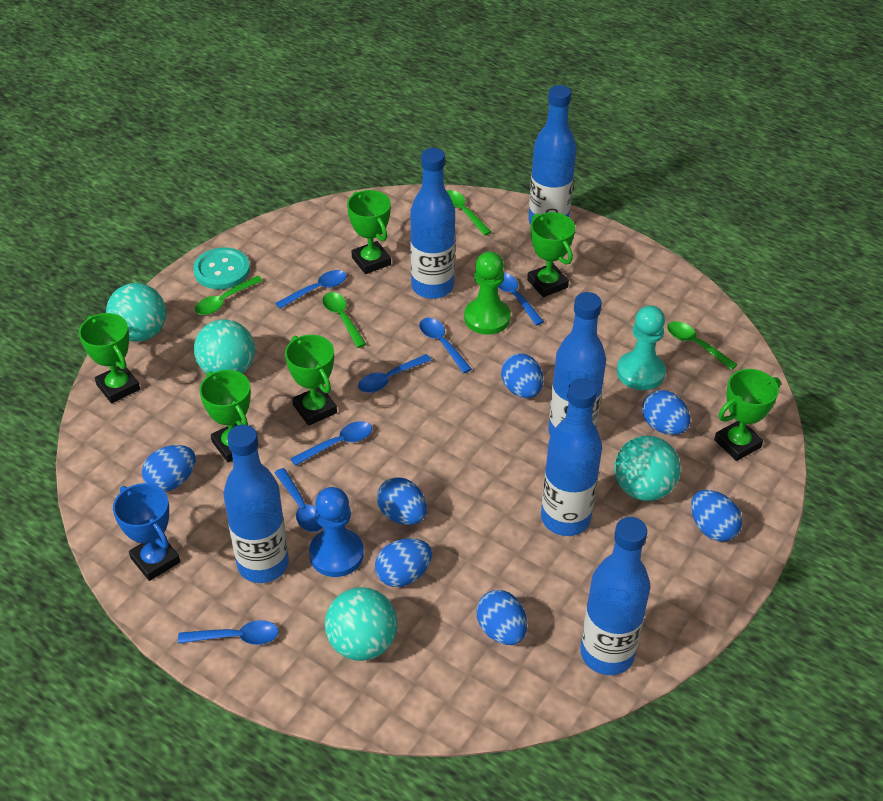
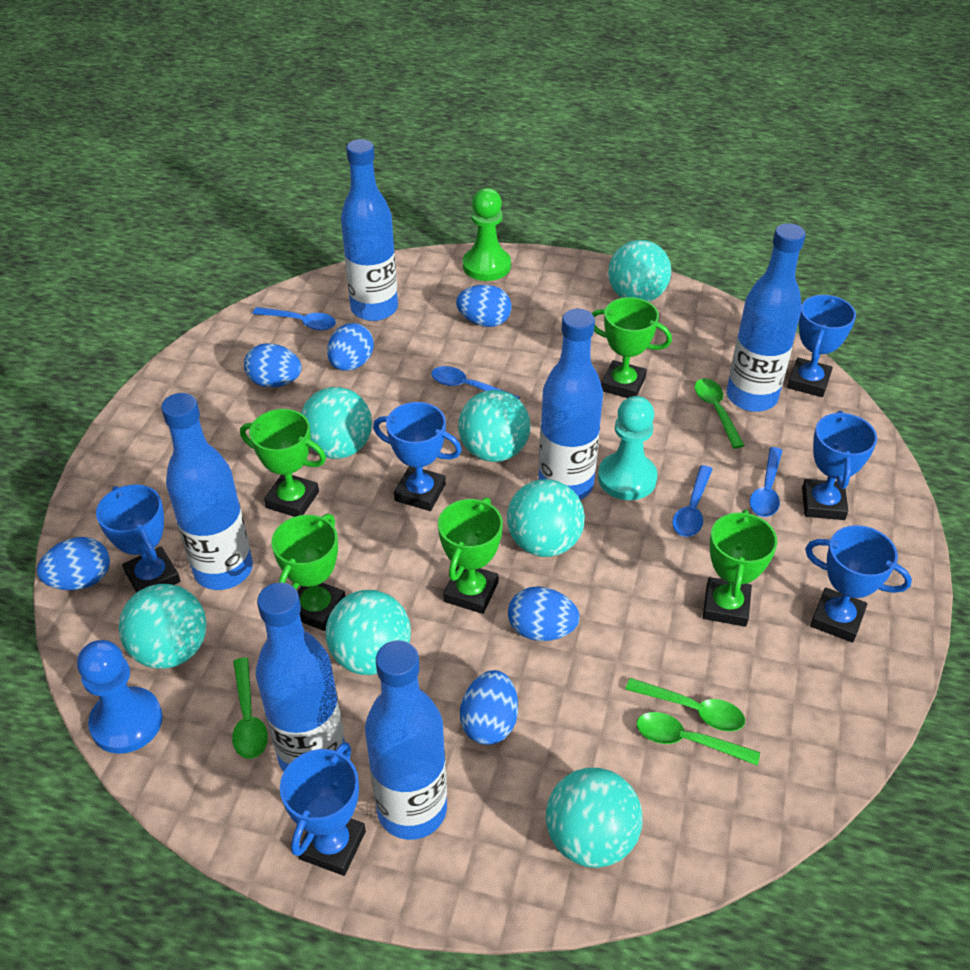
blue egg: [142,445,196,492] [375,538,432,587] [377,477,427,525] [477,590,527,645] [501,353,543,398] [642,390,690,435] [691,490,742,541] = 7 -> [37,537,110,590] [244,343,302,388] [327,323,374,371] [456,285,512,327] [460,670,518,745] [508,586,580,641] = 6
blue spoon: [178,620,279,645] [274,468,322,532] [275,270,347,309] [290,421,372,466] [358,354,432,393] [419,318,472,373] [497,273,544,325] = 7 -> [253,307,336,331] [431,366,520,399] [672,465,713,537] [750,447,783,517] = 4
blue trophy: [113,483,180,581] = 1 -> [96,485,180,593] [280,742,366,876] [373,402,462,511] [787,295,856,397] [802,411,877,520] [805,525,912,643] = 6
green trophy: [79,313,140,403] [199,370,251,462] [285,335,337,426] [347,190,391,274] [527,212,575,297] [714,369,781,461] = 6 -> [240,409,326,517] [271,514,346,631] [438,497,503,614] [592,297,672,398] [703,510,777,627] = 5
turquoise ball: [106,283,166,342] [194,319,255,374] [325,587,397,661] [614,436,680,501] = 4 -> [119,584,207,669] [301,387,372,459] [326,590,411,675] [458,390,530,462] [507,479,585,557] [546,768,643,868] [608,240,671,302] = 7
turquoise button: [193,247,250,289] = 1 -> none = 0

